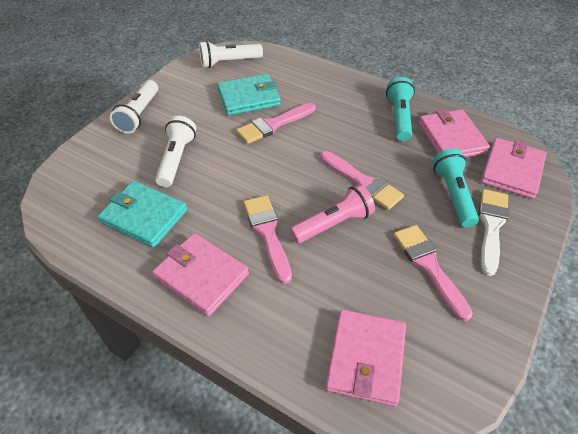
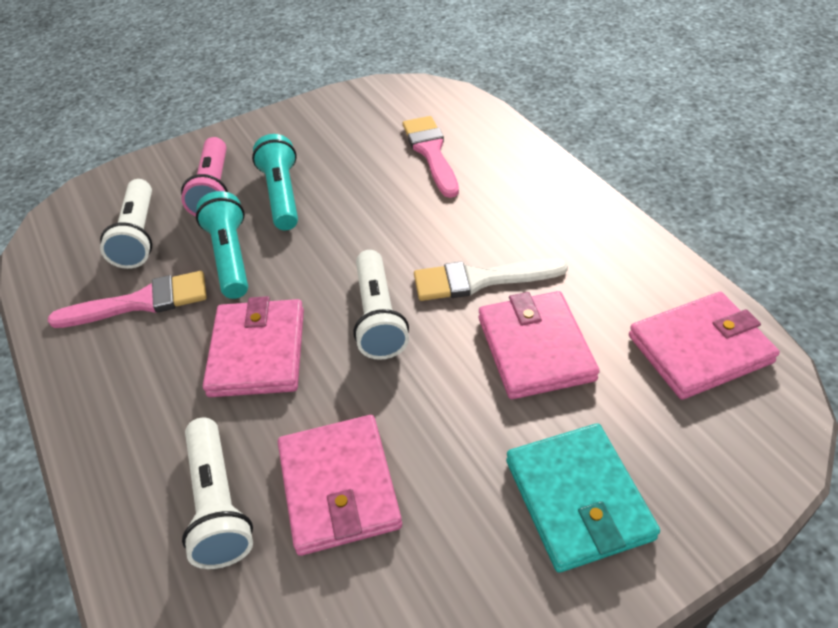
pink brush: [236,103,316,144] [243,195,292,284] [320,151,404,210] [394,225,473,321] = 4 -> [48,271,207,328] [403,116,459,198] = 2
turquoise wallet: [98,181,187,248] [217,74,281,116] = 2 -> [506,423,660,573] = 1

